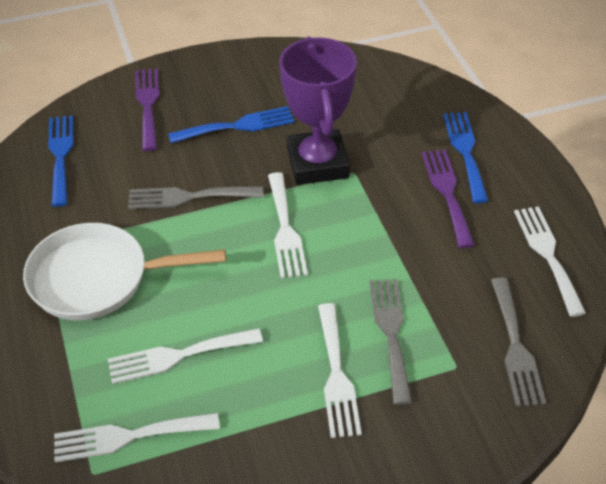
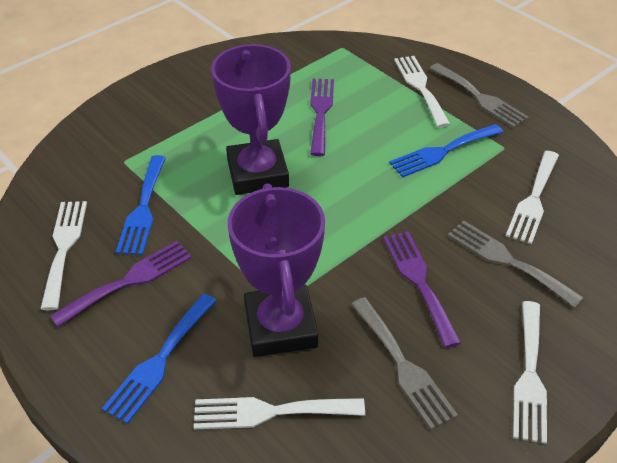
purple fork: [135,68,159,151] [422,149,474,248] = 2 -> [50,241,192,327] [310,79,334,156] [383,231,461,348] = 3
purple trophy: [279,37,357,185] = 1 -> [211,44,291,195] [228,183,325,357] = 2
white pan: [23,223,226,321] = 1 -> none = 0

